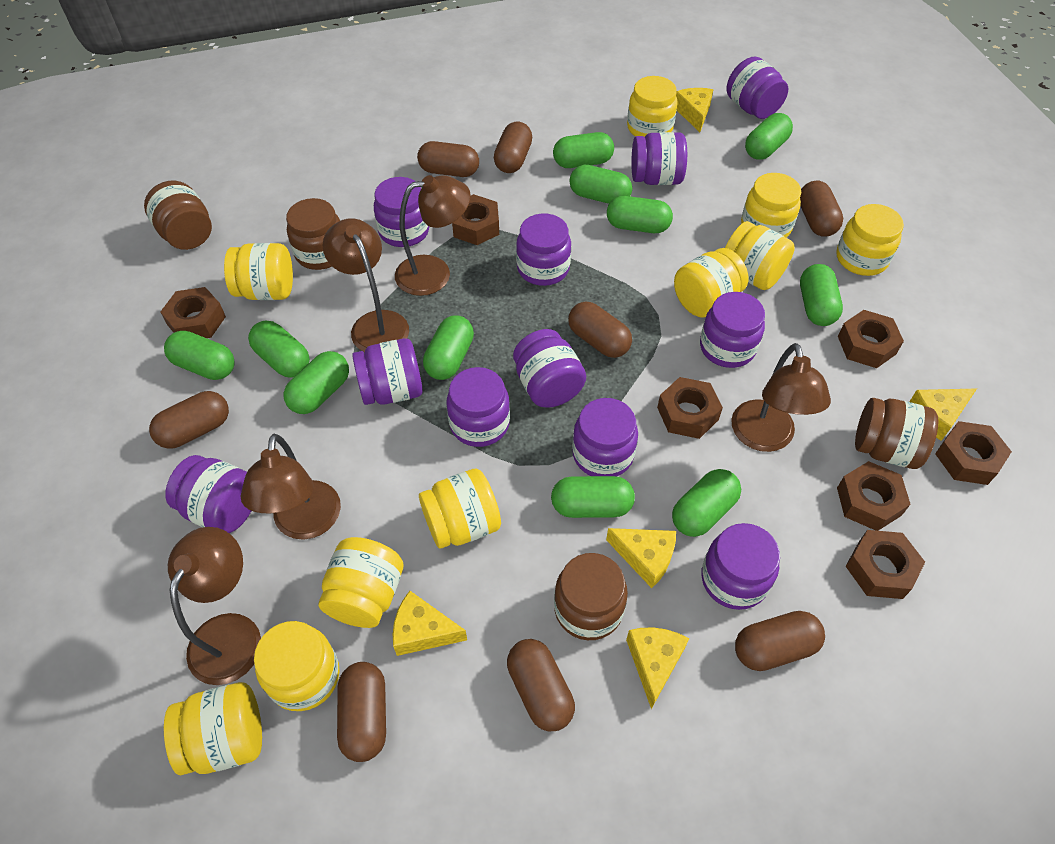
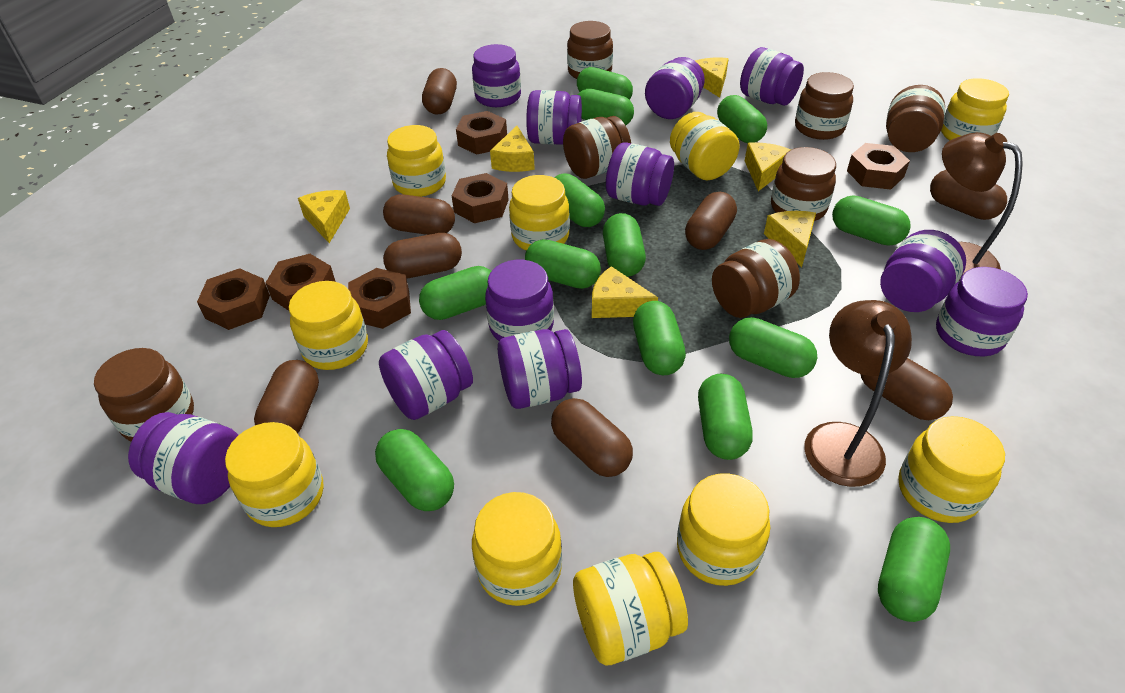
brown jar: [144,181,212,250] [286,198,340,270] [554,553,628,640] [855,398,939,469] = 4 -> [94,348,194,442] [563,116,631,179] [567,21,613,79] [712,239,800,318] [771,147,836,221] [795,72,854,140] [886,85,945,152] = 7
brown lamp: [168,527,261,685] [240,434,341,540] [323,218,409,352] [395,175,471,296] [731,343,831,452] = 5 -> [804,300,912,487] [942,132,1023,281] = 2
brown nut: [160,287,226,338] [452,194,499,245] [657,377,723,439] [837,461,911,531] [838,310,904,368] [846,530,925,599] [935,421,1012,485] = 7 -> [197,268,270,330] [265,254,336,311] [348,268,411,329] [452,173,509,223] [456,111,507,155] [847,143,910,190] = 6
green capsule: [164,331,235,380] [248,321,310,378] [283,351,349,414] [423,315,474,380] [551,476,635,518] [553,132,614,168] [570,165,632,204] [607,196,673,233] [672,469,741,537] [745,113,793,160] [800,264,843,326] = 11 -> [375,429,454,511] [419,266,491,320] [525,239,601,289] [554,174,605,227] [577,67,633,100] [578,89,634,126] [603,213,646,277] [633,301,686,375] [698,374,753,460] [717,95,767,143] [729,317,817,378] [832,195,911,246] [878,517,950,622] = 13
yellow cheese: [393,591,467,656] [606,528,676,588] [626,627,689,709] [676,88,714,132] [909,388,977,441] = 5 -> [298,190,350,243] [490,126,535,172] [592,266,658,318] [695,58,729,98] [745,142,791,191] [764,211,816,267] = 6

